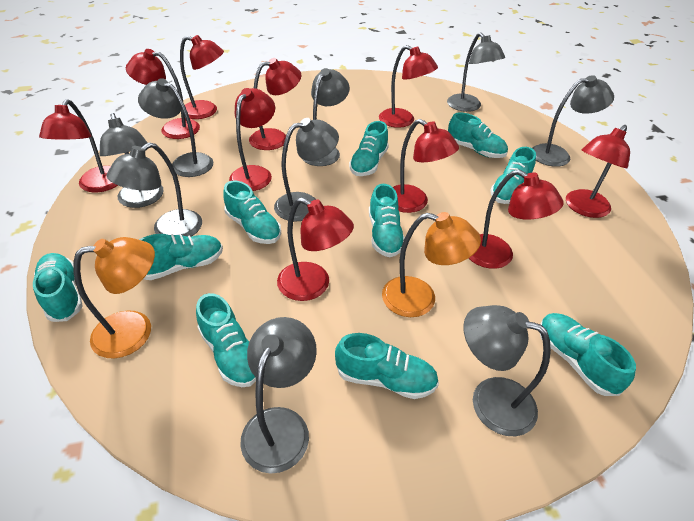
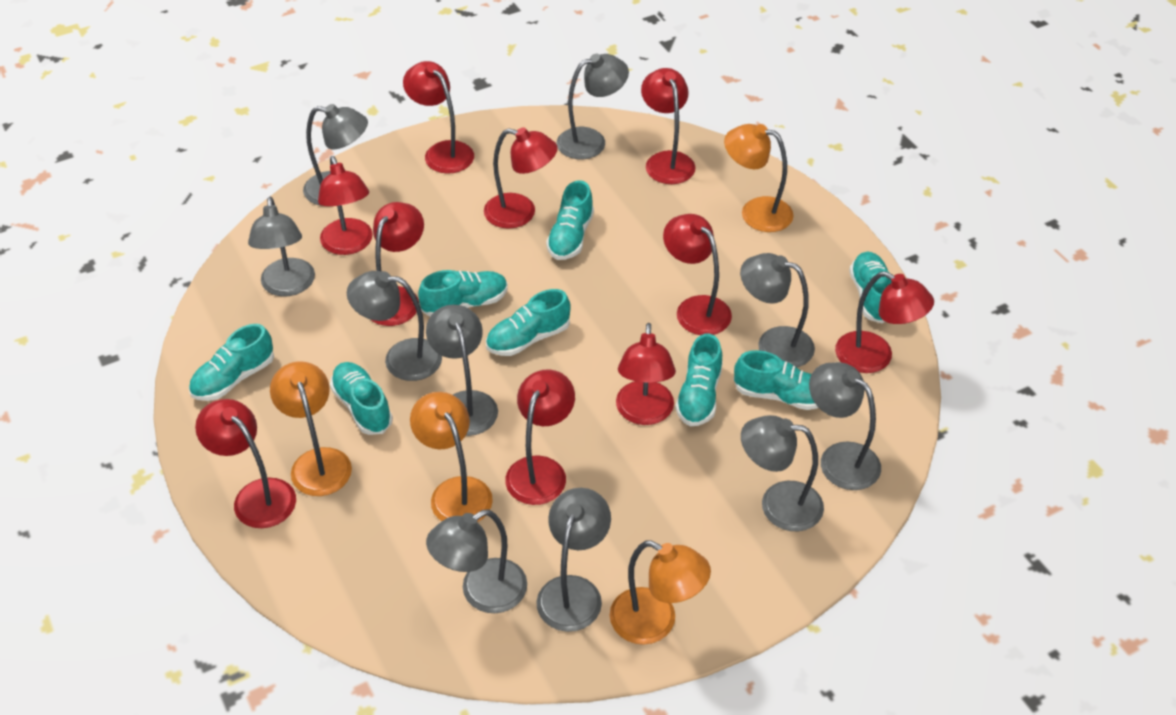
grey lamp: [100,113,163,208] [107,143,202,237] [138,78,213,177] [240,317,317,474] [274,118,339,221] [302,68,350,166] [447,32,505,112] [463,305,551,436] [532,75,614,167] = 9 -> [248,197,315,296] [303,104,368,206] [347,271,442,381] [426,305,498,436] [426,510,527,613] [536,488,611,632] [557,54,629,159] [740,253,815,367] [741,415,824,531] [809,362,881,490] = 10
orange lamp: [73,237,155,359] [382,212,481,317] = 2 -> [270,361,352,496] [410,392,493,522] [610,541,711,645] [724,124,794,232] = 4
turquoise shoe: [33,253,83,322] [139,234,223,280] [196,293,256,387] [223,181,281,244] [335,333,439,399] [349,121,389,176] [369,184,405,257] [448,112,508,158] [490,147,536,204] [540,313,636,396] = 10 -> [189,324,274,401] [330,362,393,435] [418,270,508,317] [486,289,571,356] [546,180,594,260] [675,334,723,426] [734,350,819,410] [849,252,891,323] = 8

